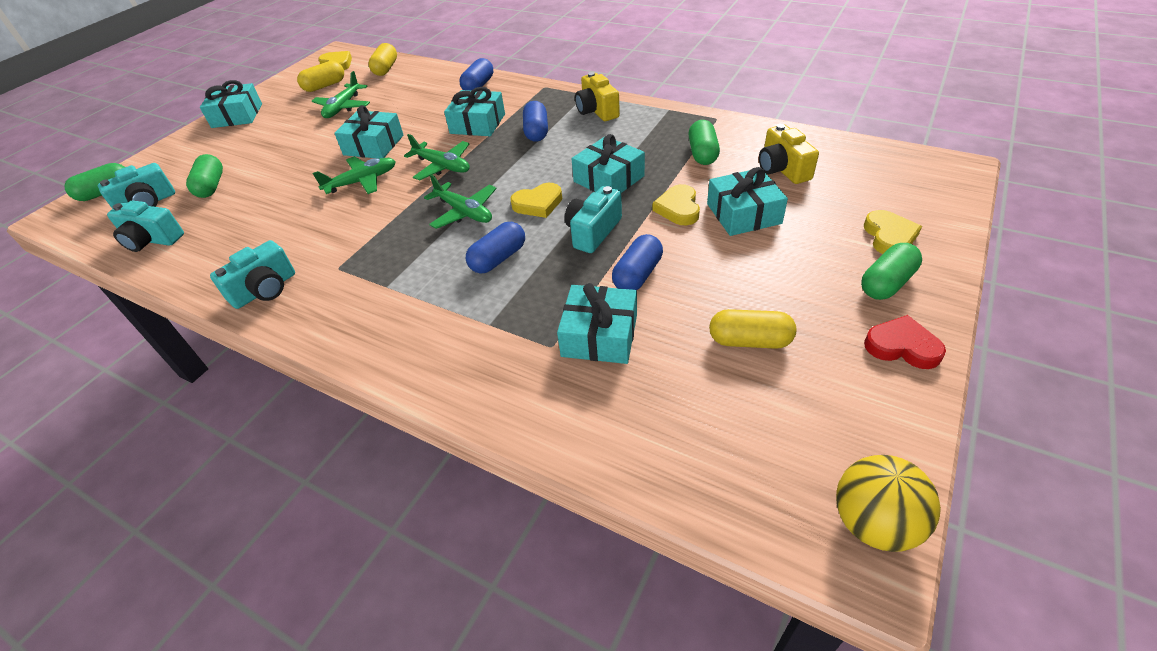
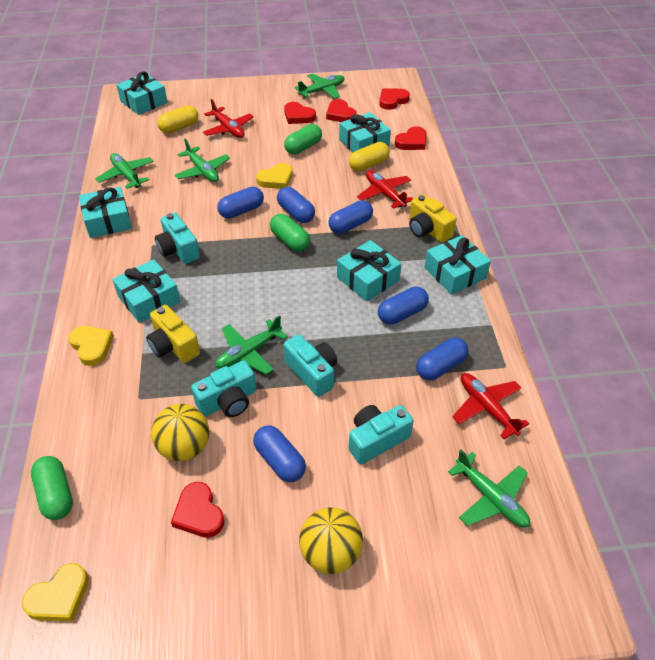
blue capsule: [460,58,493,90] [466,222,525,273] [523,101,548,142] [612,234,663,290] = 4 -> [217,187,264,219] [253,425,306,482] [277,187,315,223] [328,200,373,234] [378,287,429,324] [416,337,469,380] = 6
green capsule: [64,163,125,201] [186,154,223,198] [689,120,720,165] [861,243,922,300] = 4 -> [31,456,73,520] [270,214,310,252] [284,124,322,155] = 3
green plane: [312,71,370,118] [313,156,396,194] [404,134,470,180] [424,174,497,229] = 4 -> [95,153,154,189] [175,138,230,182] [215,315,288,374] [295,73,344,99] [448,449,530,527] = 5
red heart: [864,315,946,369] = 1 -> [171,482,225,538] [284,102,316,124] [326,99,356,122] [379,88,410,110] [395,126,426,150] = 5
red plane: none = 0 -> [203,99,254,138] [357,170,413,209] [453,373,529,439] = 3
yellow ball: [836,455,941,552] = 1 -> [151,404,209,461] [299,507,363,574] = 2
yellow capsule: [297,61,344,92] [368,43,397,76] [709,309,796,349] = 3 -> [157,106,199,133] [349,142,390,172] = 2
yellow heart: [318,51,352,70] [510,183,562,218] [653,184,700,225] [864,210,922,254] = 4 -> [22,563,89,621] [68,326,114,366] [256,163,293,189] = 3

